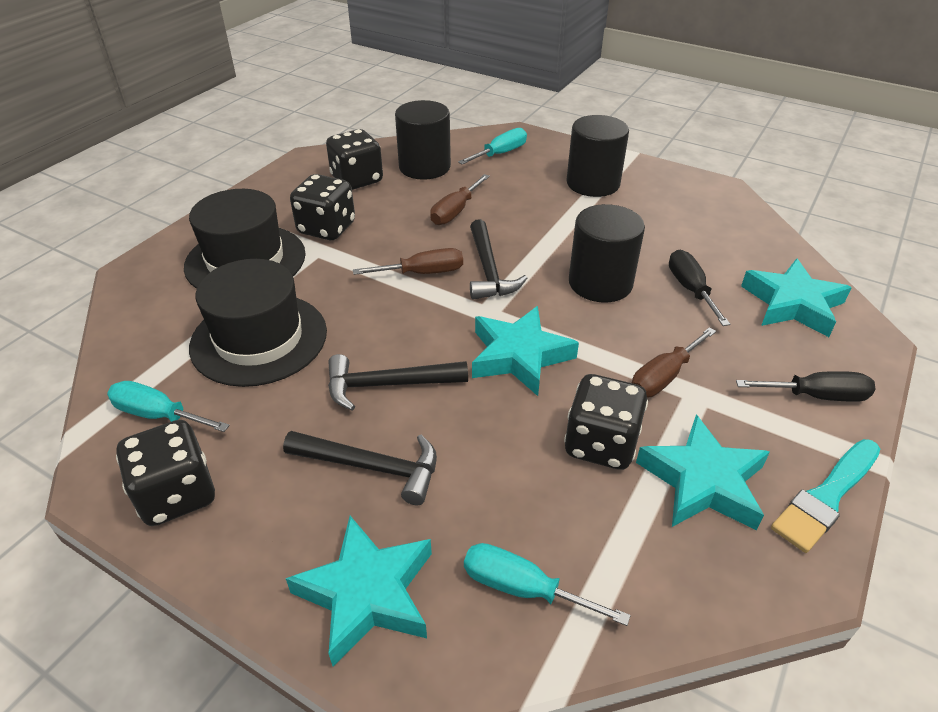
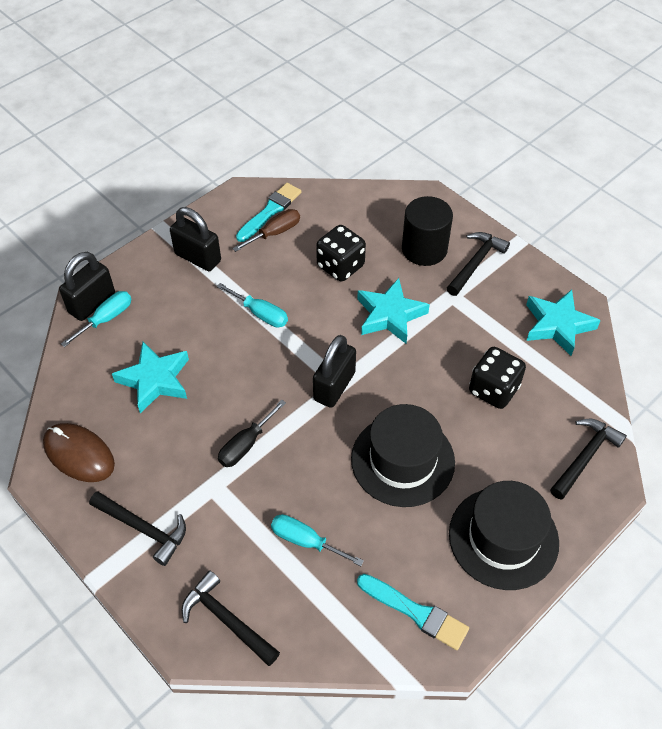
black cylinder: [395,100,451,180] [566,115,629,197] [569,204,645,302] = 3 -> [402,196,453,266] = 1
black dice: [116,420,215,526] [290,174,355,240] [326,129,383,190] [564,374,648,470] = 4 -> [316,225,366,282] [469,347,526,409] = 2
black hammer: [283,431,437,505] [328,354,468,411] [470,219,527,300] = 3 -> [89,491,186,566] [182,570,280,666] [447,232,510,296] [550,419,627,500] = 4
black padlock: none = 0 -> [59,252,115,321] [170,207,221,271] [313,335,356,408] = 3
black screwdriver: [669,250,730,326] [736,371,876,402] = 2 -> [218,400,286,467] = 1
brown mouse: none = 0 -> [43,423,115,482] = 1
brown screwdriver: [353,248,463,275] [430,174,490,225] [632,327,716,397] = 3 -> [232,209,300,252] = 1
turquoise brush: [771,439,880,553] = 1 -> [236,183,301,242] [357,574,469,650] = 2
turquoise star: [285,516,432,666] [472,306,579,396] [636,415,770,531] [741,258,852,337] = 4 -> [112,342,189,413] [357,278,430,344] [526,290,601,356] = 3

